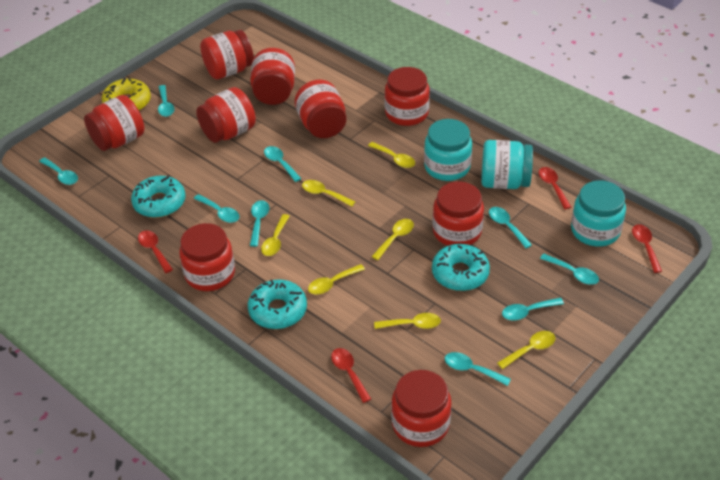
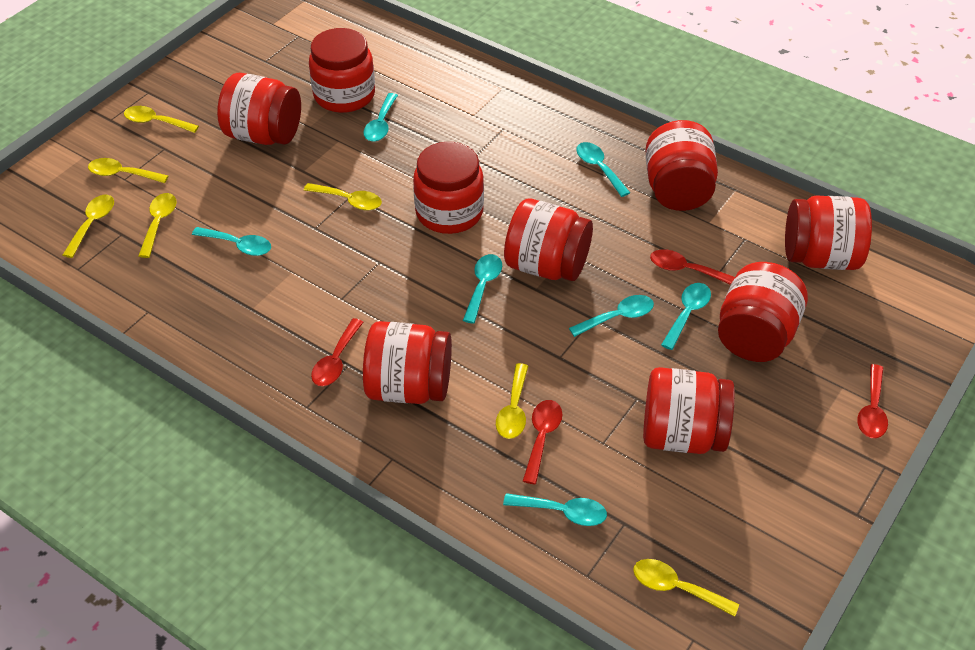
turquoise donut: [131,175,185,218] [248,279,307,329] [432,244,490,291] = 3 -> none = 0
turquoise jar: [424,119,472,181] [481,140,533,189] [571,180,626,247] = 3 -> none = 0
turquoise spoon: [39,157,78,185] [158,85,174,117] [194,194,240,223] [250,200,269,247] [264,146,302,182] [445,352,511,386] [489,207,532,248] [502,298,564,321] [540,254,599,285] = 9 -> [192,227,271,256] [363,93,398,142] [463,254,502,324] [503,493,607,526] [569,295,654,337] [576,142,630,197] [661,283,711,350] = 7
yellow donut: [101,77,151,111] = 1 -> none = 0

